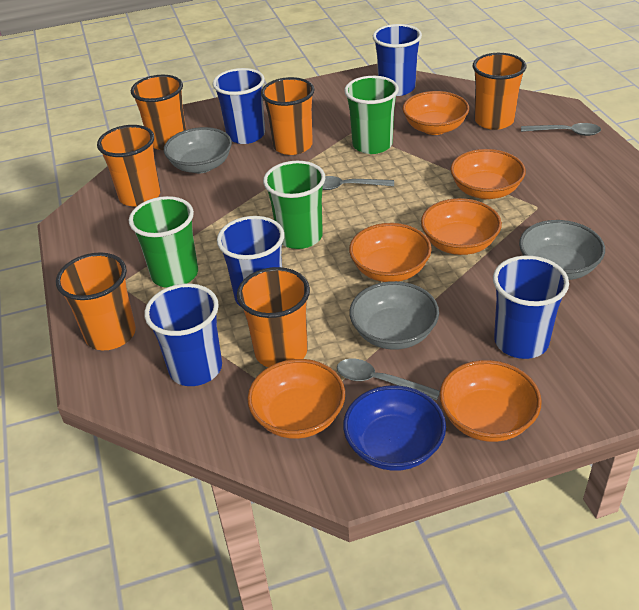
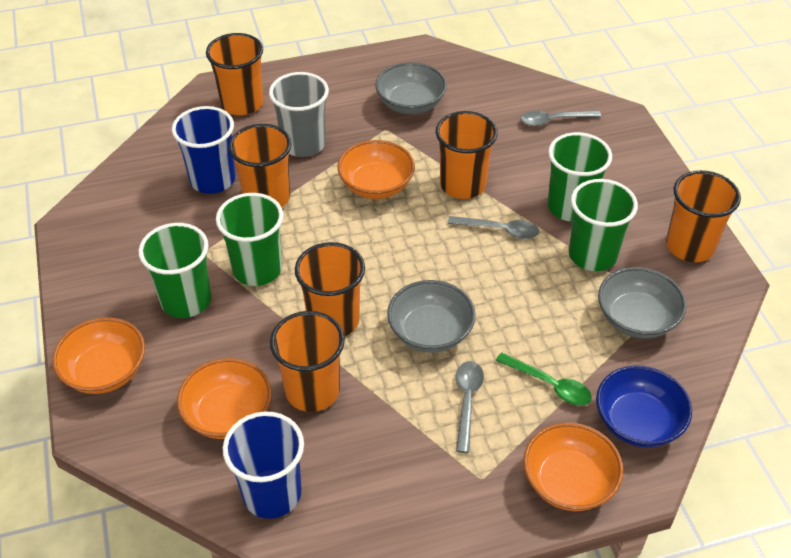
blue cup: [144,284,222,386] [213,68,265,144] [217,216,284,307] [373,24,422,96] [493,256,569,359] = 5 -> [172,106,235,194] [223,411,304,519] = 2
green cup: [129,196,198,288] [263,161,325,249] [344,76,399,154] = 3 -> [139,223,211,318] [216,193,283,286] [547,132,612,222] [569,179,638,271] = 4
green spoon: none = 0 -> [496,352,592,405] = 1
grey cup: none = 0 -> [269,72,329,157] = 1
orange bowl: [247,359,345,439] [349,223,432,282] [402,91,469,135] [421,198,502,255] [439,360,542,442] [450,149,526,199] = 6 -> [52,317,145,394] [177,358,272,439] [337,140,415,199] [523,423,623,511] = 4

